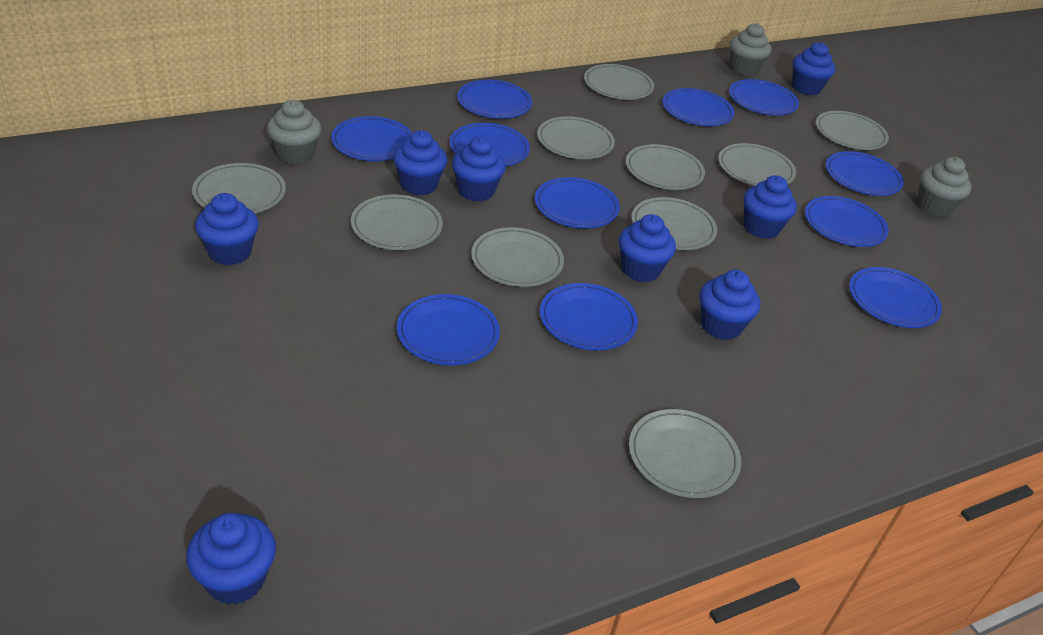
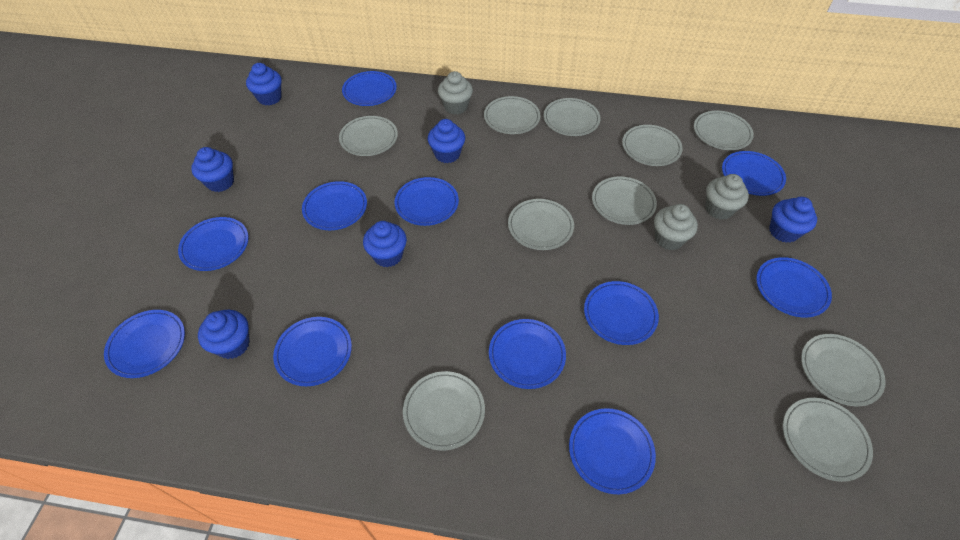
blue cupcake: [186,513,276,604] [195,193,259,265] [393,130,447,195] [452,137,506,201] [619,214,676,282] [699,269,760,340] [744,175,797,239] [792,42,835,95] = 8 -> [191,147,234,192] [198,310,250,359] [246,63,282,106] [363,221,407,267] [428,119,465,163] [769,197,817,243] = 6

